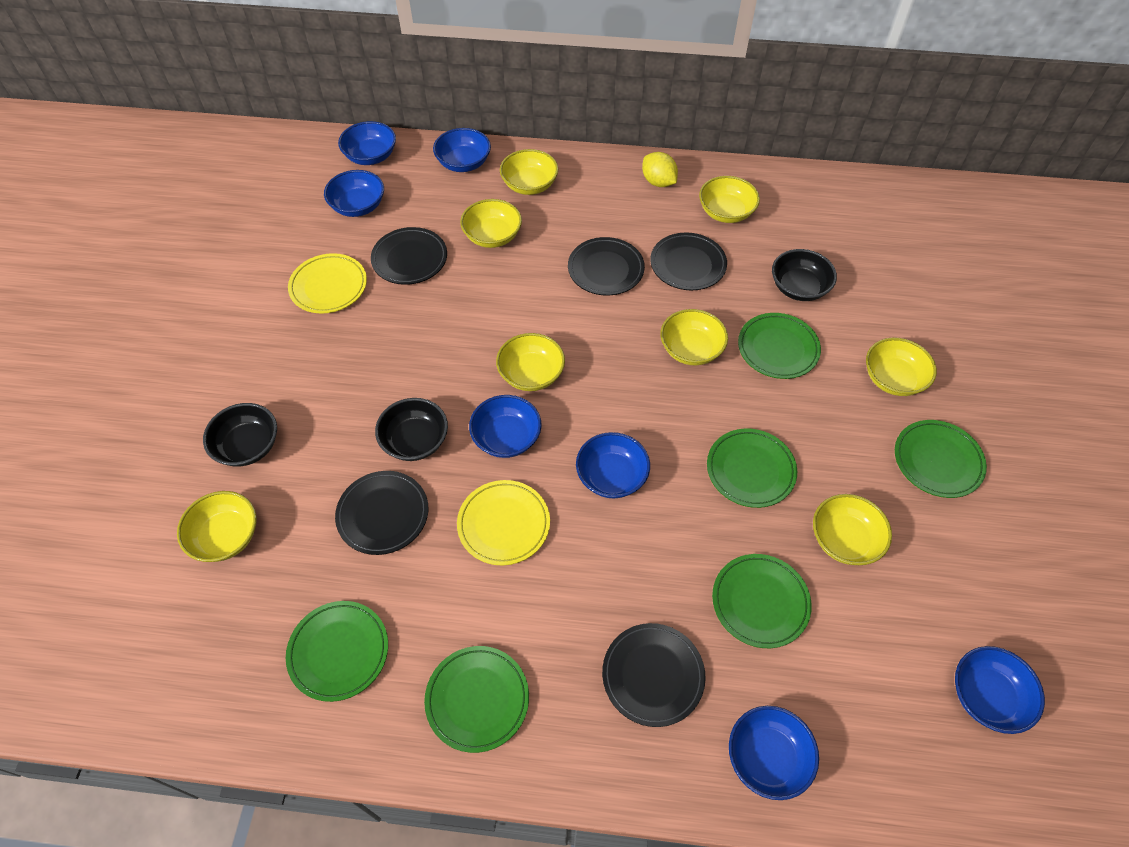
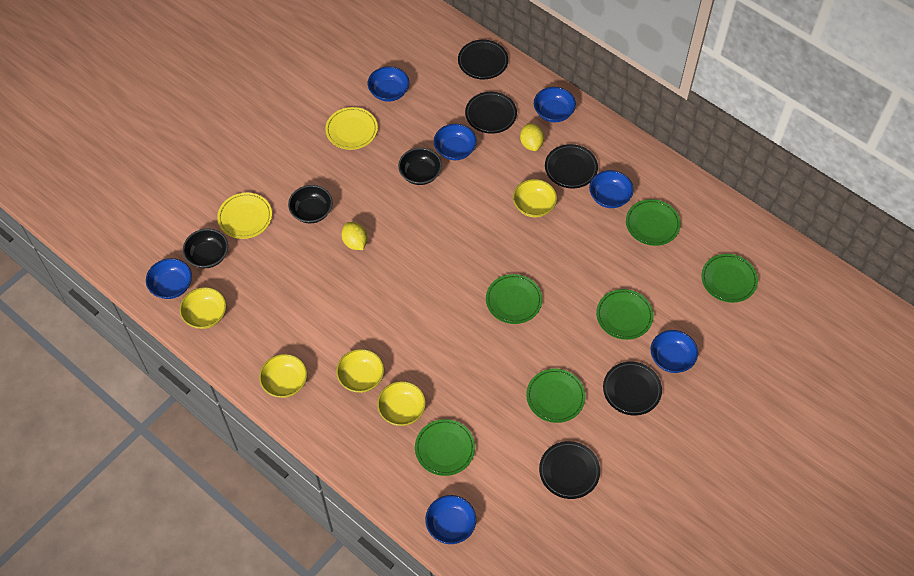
yellow bowl: [177,491,257,562] [460,199,522,248] [496,333,565,391] [500,149,558,195] [660,309,728,365] [699,176,760,223] [813,494,892,565] [866,338,937,396] = 8 -> [180,287,226,329] [259,354,307,398] [336,349,384,393] [377,381,426,426] [513,179,557,217] = 5
yellow lemon: [642,152,678,187] = 1 -> [341,222,367,250] [520,123,544,151] = 2

